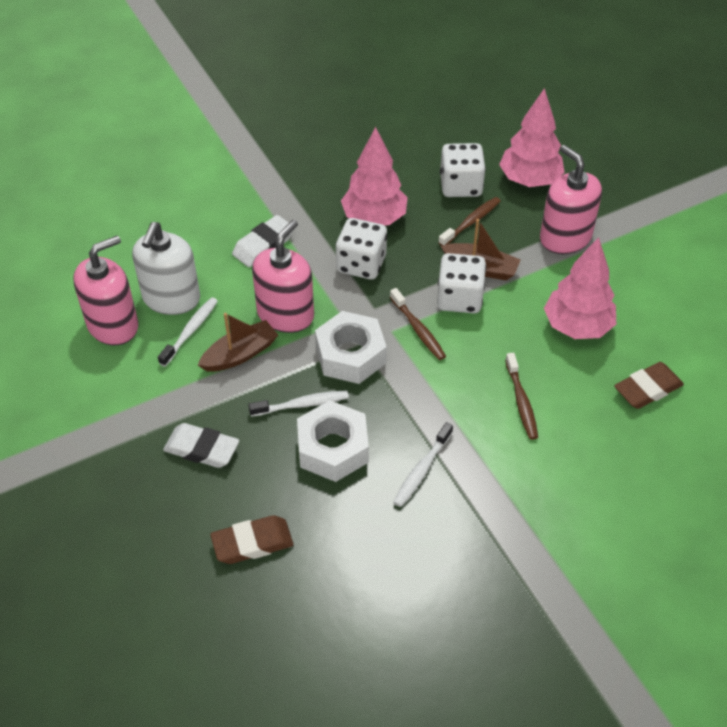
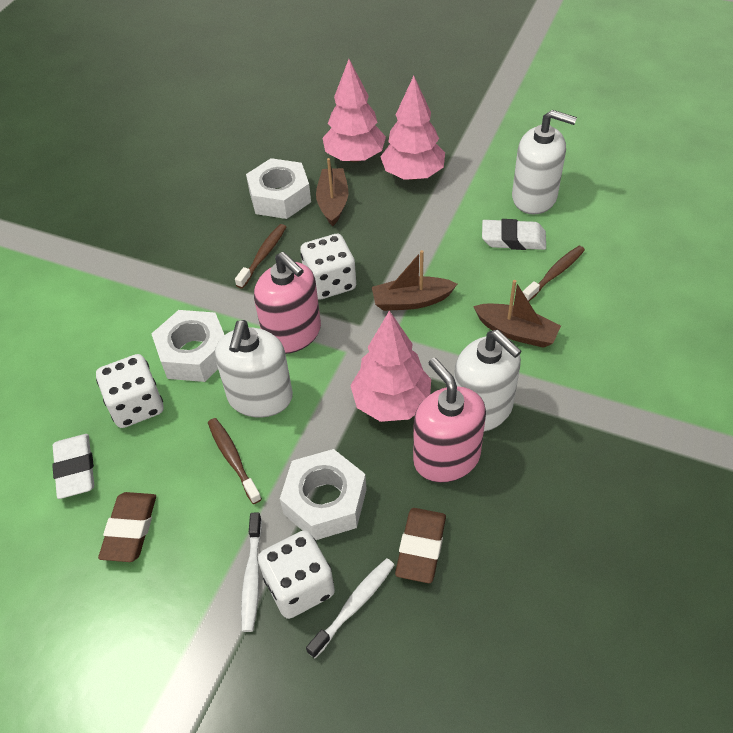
brown boat: [198,313,278,372] [441,219,520,280] = 2 -> [316,158,349,226] [372,250,457,311] [473,280,561,348] = 3
pink soap dispenser: [73,235,138,345] [252,220,314,333] [540,145,602,254] = 3 -> [254,252,321,354] [413,358,486,483] = 2
white nut: [297,400,369,482] [315,311,387,384] = 2 -> [151,310,224,382] [246,158,311,219] [280,449,367,540] = 3
white soap dispenser: [132,222,200,315] = 1 -> [215,320,293,418] [454,330,521,432] [512,110,577,214] = 3
white toothbrush: [158,297,218,367] [248,390,349,417] [393,422,453,507] = 3 -> [241,513,262,632] [306,558,394,658] = 2

